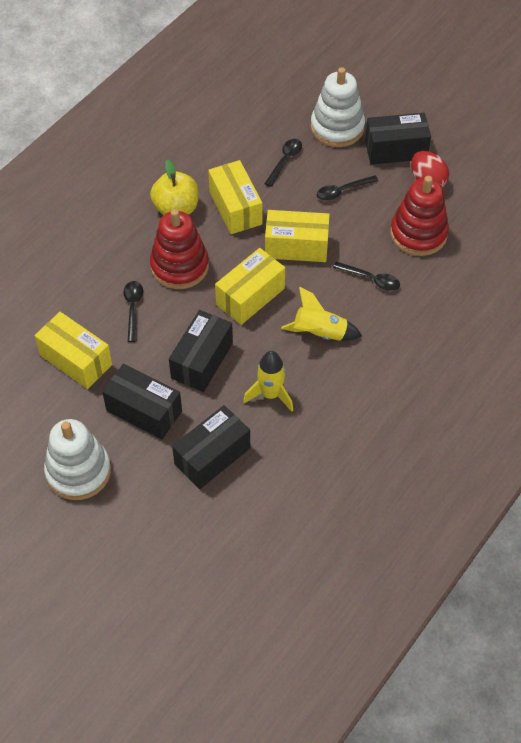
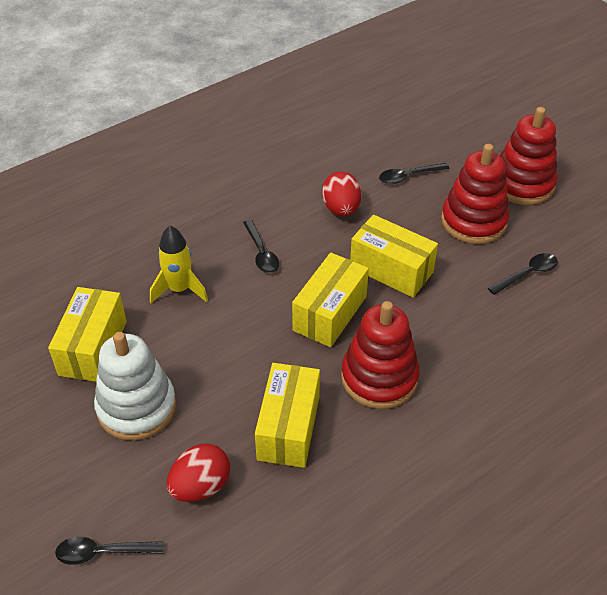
black box: [102,364,182,439] [169,310,233,392] [172,405,250,489] [365,113,431,165] = 4 -> none = 0
red egg: [411,151,449,188] = 1 -> [166,443,230,502] [322,172,361,216] = 2
red stacking toy: [150,209,209,289] [390,176,449,256] = 2 -> [341,301,420,409] [441,144,509,244] [500,107,558,205] = 3
white stacking toy: [44,419,111,500] [311,67,365,147] = 2 -> [94,332,176,440] = 1
yellow apple: [150,160,199,215] = 1 -> none = 0
yellow rocket: [243,351,293,412] [281,287,362,341] = 2 -> [150,226,208,303] = 1

